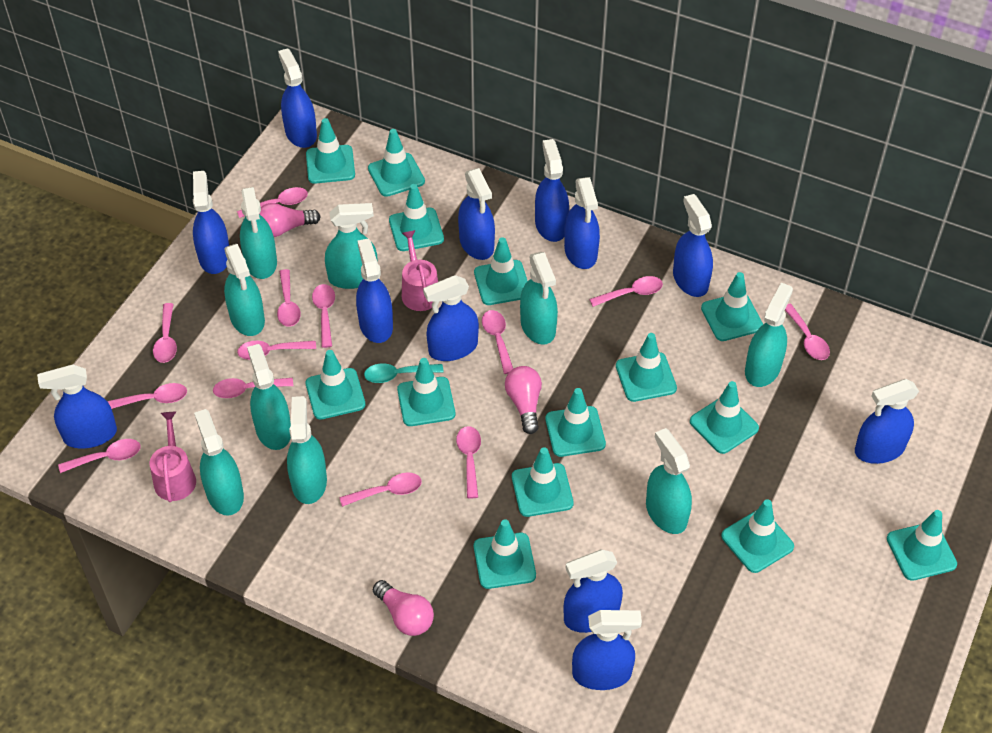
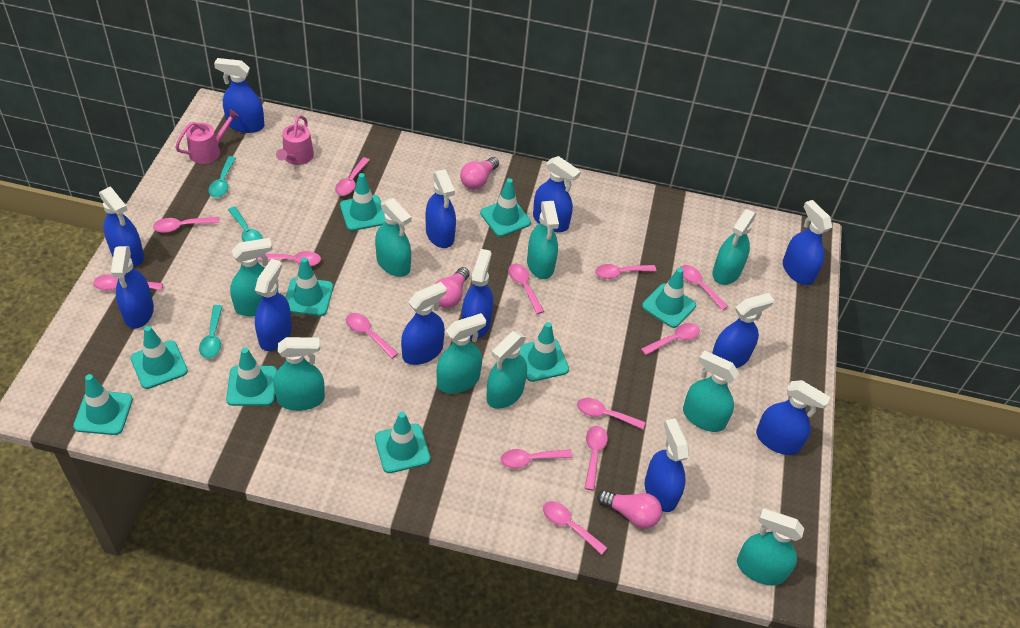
turquoise spoon: [364,363,443,383] = 1 -> [199,305,223,359] [208,156,236,198] [228,207,263,242] = 3
turquoise traffic cone: [306,118,355,184] [306,350,365,419] [368,129,425,197] [389,184,444,251] [397,358,455,426] [474,237,528,305] [474,519,536,589] [512,447,574,517] [545,388,606,457] [616,333,677,402] [690,381,759,454] [701,272,763,341] [721,499,794,573] [887,510,957,581] = 14 -> [73,374,133,435] [131,326,188,389] [226,347,277,406] [285,257,333,316] [340,173,385,231] [375,412,430,473] [480,178,531,237] [519,322,569,382] [642,268,696,328] = 9

